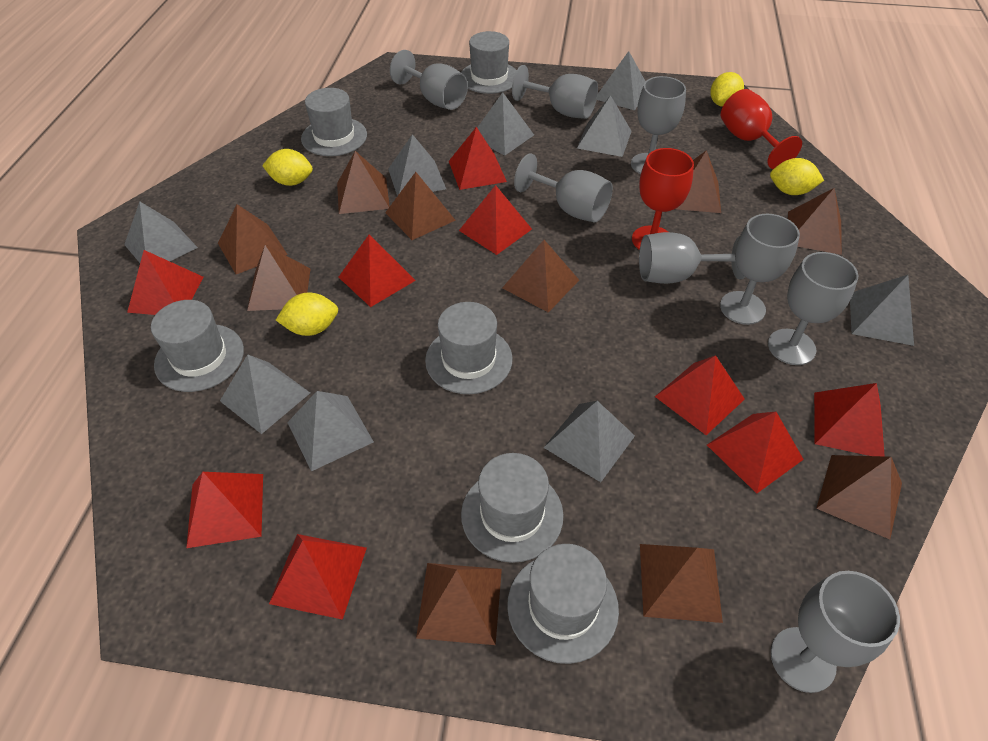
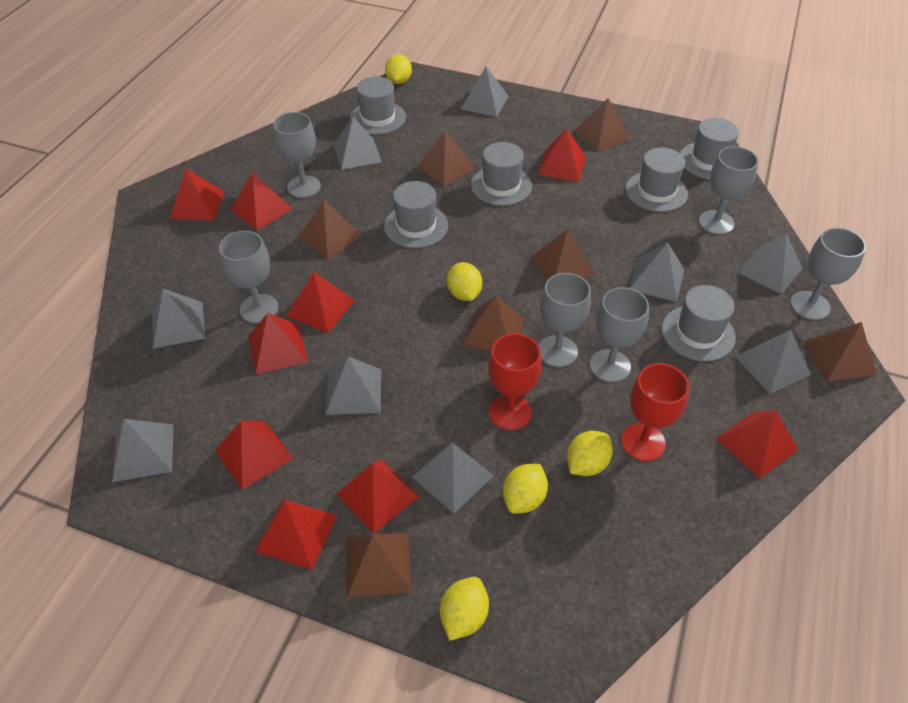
brown pyramid: [218,204,288,274] [247,245,310,311] [337,151,390,214] [385,172,456,240] [416,563,502,645] [502,240,579,313] [640,544,723,623] [676,150,721,213] [788,188,842,255] [816,455,902,539] = 10 -> [298,200,362,259] [347,533,411,598] [417,130,475,187] [463,296,525,351] [531,229,595,280] [574,98,630,152] [804,322,876,382] = 7
grey goblet: [390,50,468,110] [512,65,598,119] [514,153,613,223] [631,76,686,174] [639,232,745,284] [720,214,800,325] [768,252,858,365] [771,571,900,693] = 8 -> [219,231,279,323] [273,112,321,198] [539,273,591,367] [590,287,649,382] [699,146,759,235] [790,227,866,320] = 6
yellow lemon: [262,149,313,186] [276,293,338,336] [710,72,744,107] [770,158,824,195] = 4 -> [385,54,412,84] [440,577,489,641] [447,262,482,301] [503,464,548,514] [567,431,612,476] = 5

